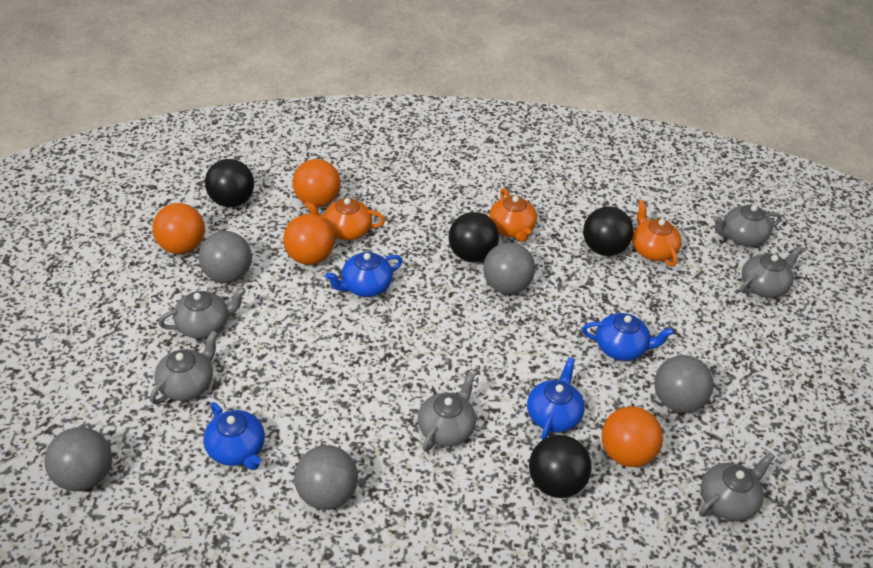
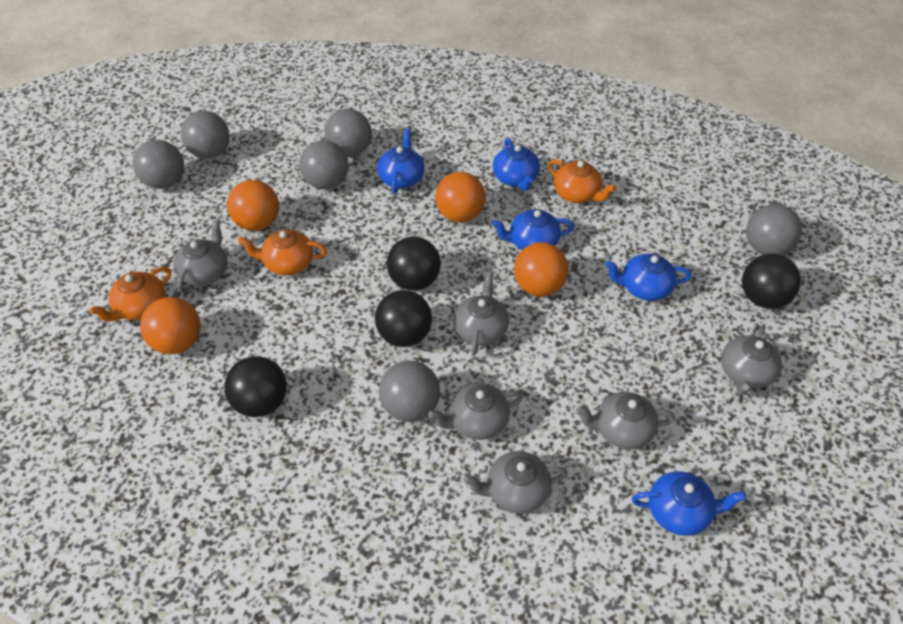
blue teapot: [203,402,265,470] [325,252,403,297] [527,357,585,440] [582,313,674,361] = 4 -> [377,128,425,194] [492,209,574,250] [493,138,540,191] [605,254,692,301] [632,471,746,536] = 5
grey ball: [44,427,112,492] [198,231,252,283] [294,445,358,510] [483,242,535,294] [654,355,713,413] = 5 -> [132,140,184,189] [181,111,230,159] [300,140,349,189] [325,109,372,156] [379,361,440,422] [746,204,802,255] = 6

